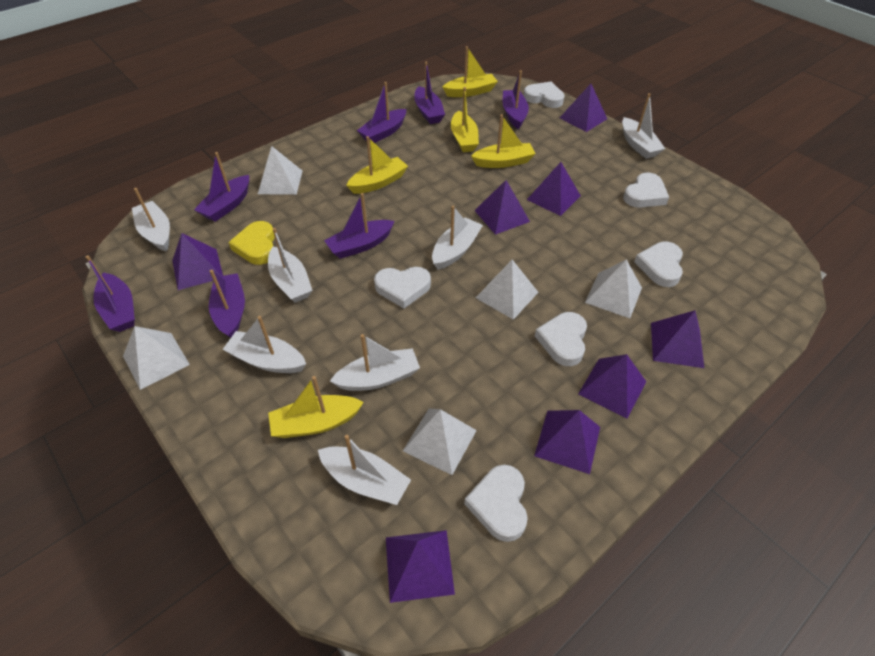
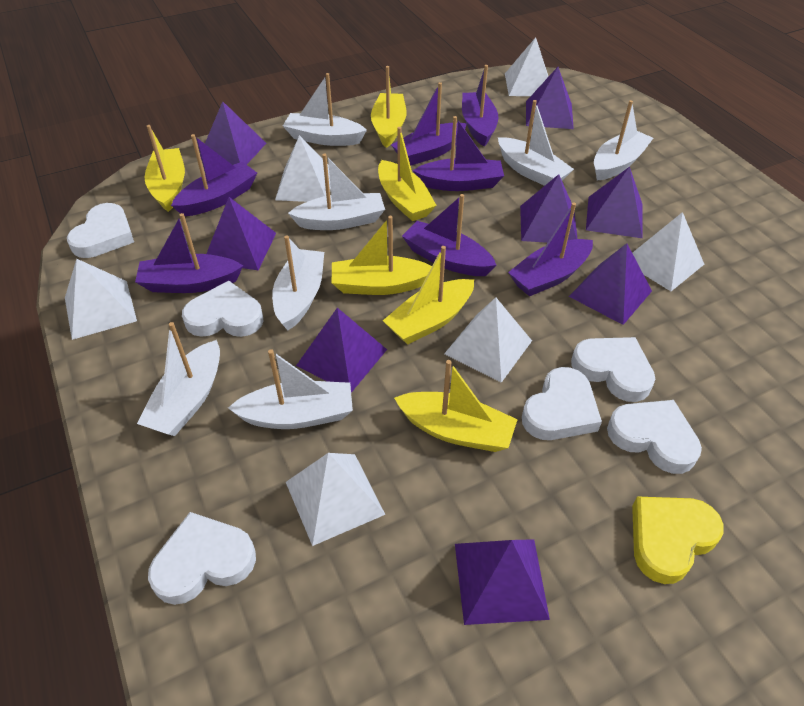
white pyramid: [123,326,190,390] [258,146,302,195] [403,408,477,475] [476,260,539,320] [585,259,642,318] = 5 -> [65,259,137,340] [275,135,331,202] [286,453,385,546] [444,297,532,383] [505,37,548,96] [633,212,704,291] = 6
yellow boat: [268,376,364,438] [346,136,408,194] [443,46,498,97] [451,87,479,152] [471,114,536,168] = 5 -> [144,125,185,212] [332,216,432,295] [371,66,406,148] [378,127,437,221] [383,246,474,345] [394,360,518,452] = 6

